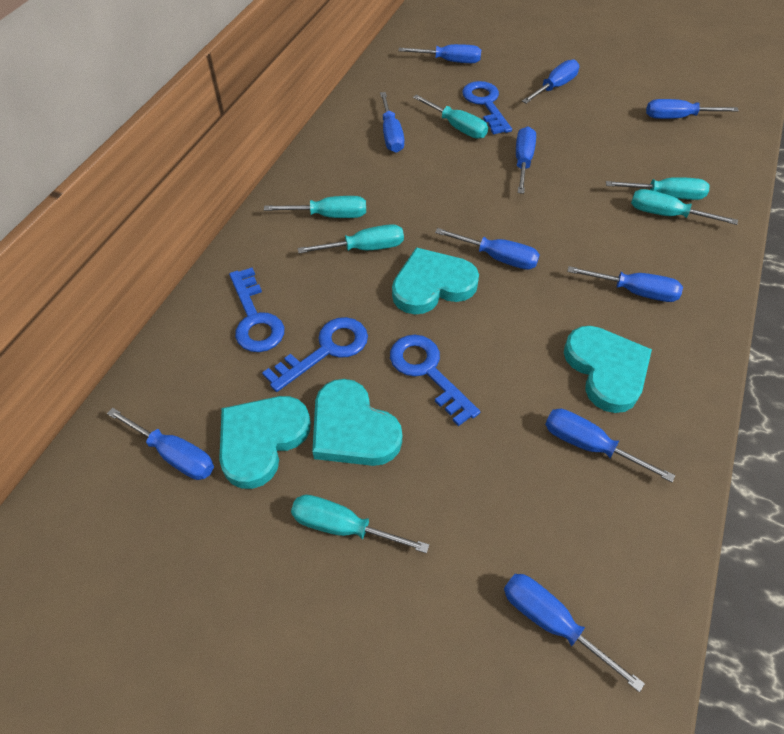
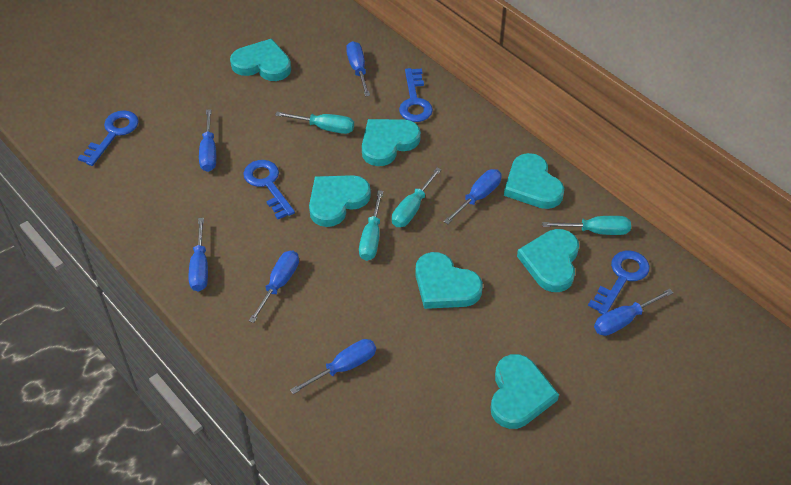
blue screwdriver: [107,408,214,480] [380,92,404,153] [398,44,481,63] [435,228,540,270] [504,574,645,692] [516,126,536,194] [522,59,579,104] [545,409,675,482] [567,266,683,302] [646,99,739,119] = 10 -> [189,218,208,292] [199,109,216,172] [249,251,299,323] [290,339,376,394] [346,41,370,96] [444,169,502,224] [594,289,673,336] = 7
turquoise heart: [219,396,311,489] [312,379,402,466] [392,247,479,314] [564,326,652,413] = 4 -> [230,39,291,81] [309,175,371,227] [362,119,421,166] [415,252,483,309] [491,354,559,429] [504,153,564,209] [517,229,579,292] = 7
turquoise screwdriver: [264,196,366,218] [291,495,429,553] [298,224,404,254] [413,94,488,139] [606,177,709,200] [631,189,738,225] = 6 -> [275,112,354,134] [359,190,383,261] [392,168,442,227] [542,216,631,235] = 4

